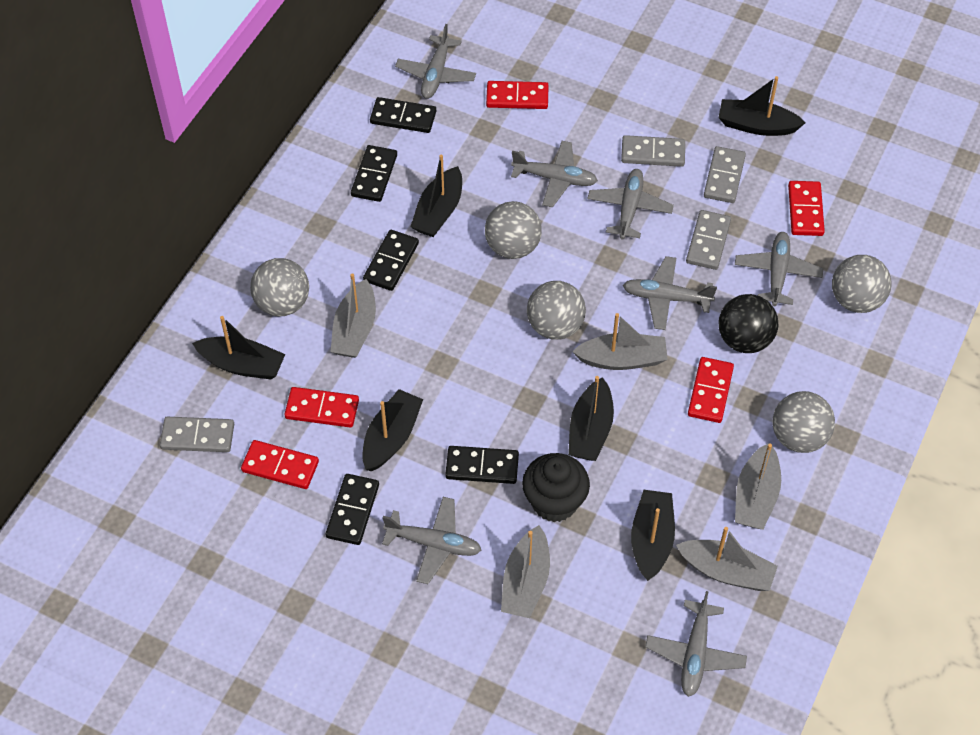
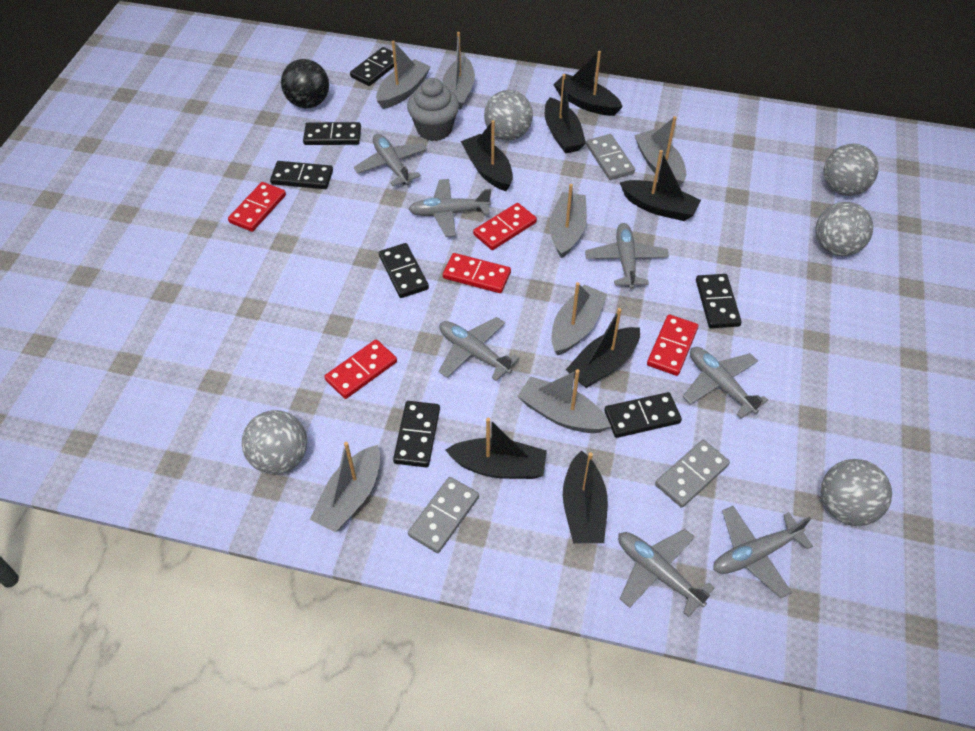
black boat: [192,316,285,379] [362,389,423,471] [410,155,462,237] [568,376,614,461] [631,490,675,581] [718,76,805,136] = 6 -> [445,418,547,479] [461,120,513,191] [545,74,586,154] [553,51,623,116] [563,450,608,543] [566,308,640,388] [620,150,701,221] = 7
black cupcake: [522,453,590,522] = 1 -> none = 0
black domino: [326,474,379,545] [351,145,397,202] [363,230,419,291] [370,97,436,133] [445,446,519,484] = 5 -> [270,161,333,189] [303,122,361,145] [350,47,394,86] [379,243,429,298] [393,401,440,467] [604,392,682,438] [696,274,742,328] = 7
grey boat: [330,273,376,358] [501,525,550,618] [572,313,668,370] [676,527,778,591] [735,442,781,530] = 5 -> [310,442,380,532] [376,40,431,109] [442,32,475,109] [518,369,611,433] [550,184,587,258] [551,282,607,355] [634,116,686,186] = 7
grey cupcake: none = 0 -> [407,78,459,141] = 1
grey domino: [160,417,234,452] [621,135,685,167] [686,210,731,270] [704,146,746,203] = 4 -> [408,477,479,553] [586,134,635,180] [655,440,730,508] = 3

